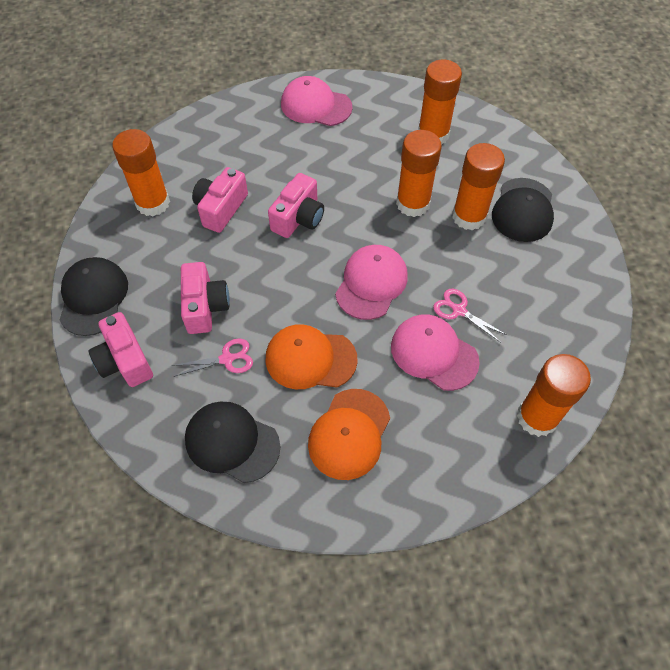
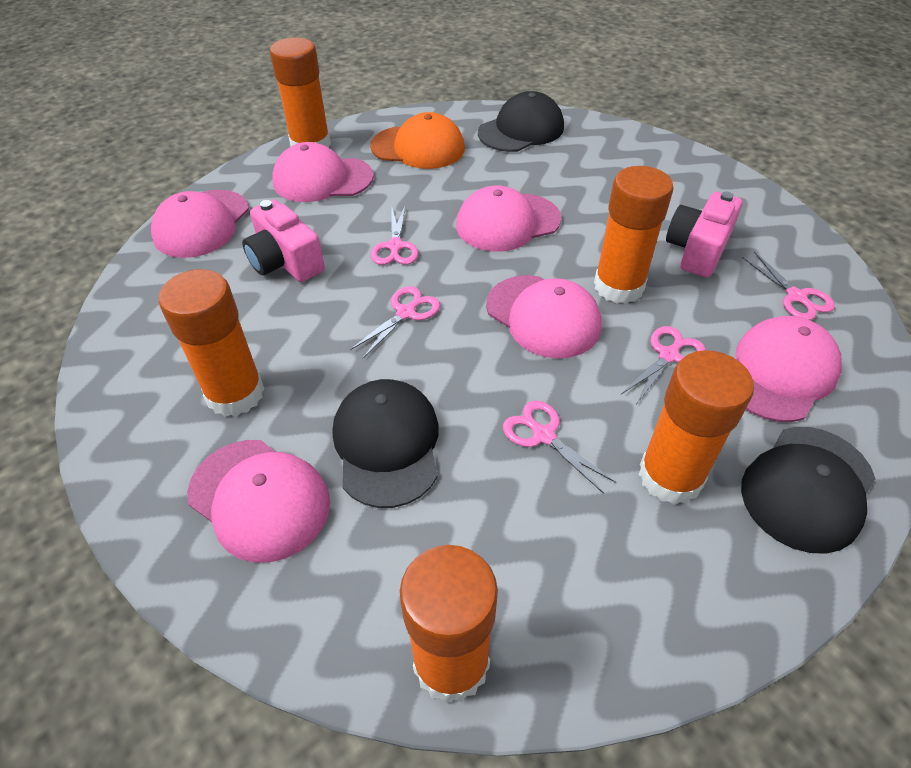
orange cap: [266,324,358,389] [308,389,390,480] = 2 -> [370,112,465,169] = 1
pink camera: [88,312,153,387] [181,262,230,334] [192,167,248,233] [268,173,324,238] = 4 -> [242,199,325,282] [666,191,742,277] = 2
pink cap: [281,76,352,126] [335,245,408,320] [391,315,480,391] = 3 -> [151,190,249,258] [187,440,330,563] [273,142,373,202] [456,185,561,252] [486,275,601,359] [735,316,842,422] = 6
pink scissors: [172,338,253,377] [433,289,507,343] = 2 -> [350,286,440,358] [371,206,418,265] [503,401,617,494] [621,326,705,403] [742,252,835,320] = 5

